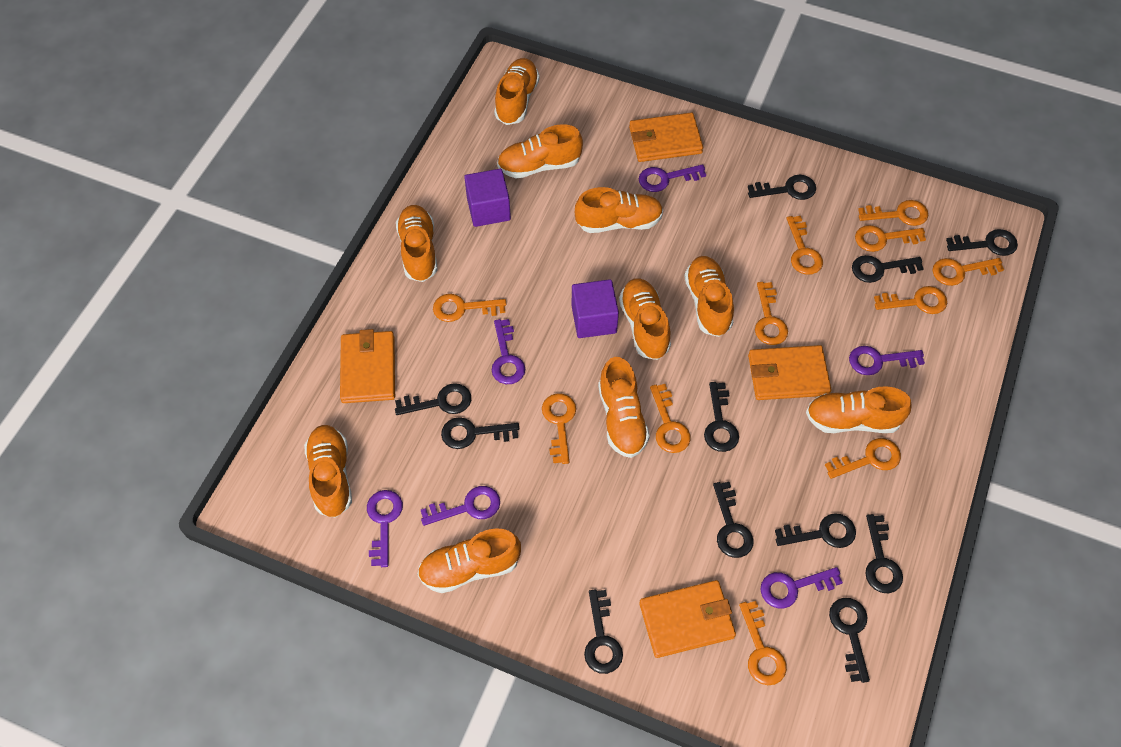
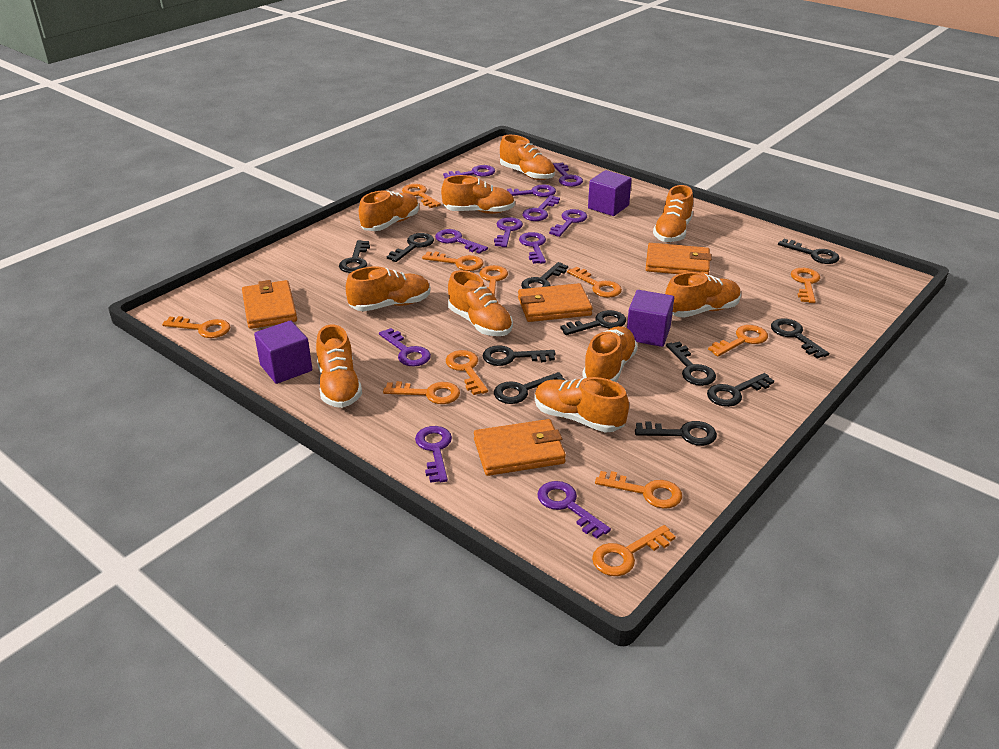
purple cube: [464,169,511,227] [572,279,619,338] = 2 -> [254,320,312,384] [588,170,632,216] [627,290,674,347] = 3
purple key: [367,490,403,567] [421,486,500,526] [492,319,525,384] [639,164,706,192] [760,567,843,609] [849,346,925,375] = 6 -> [379,328,431,367] [415,426,452,483] [435,229,488,254] [443,165,495,178] [494,217,523,247] [507,185,556,197] [519,232,546,264] [522,195,560,221] [537,481,611,539] [549,209,587,237] [553,162,583,187] = 11

